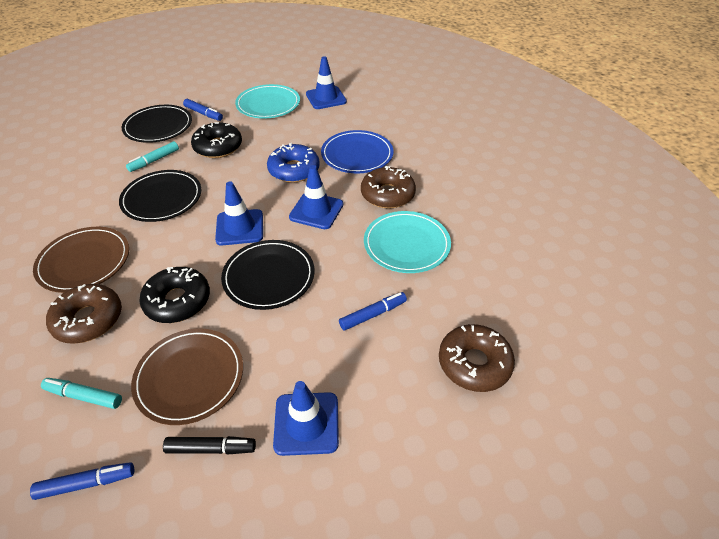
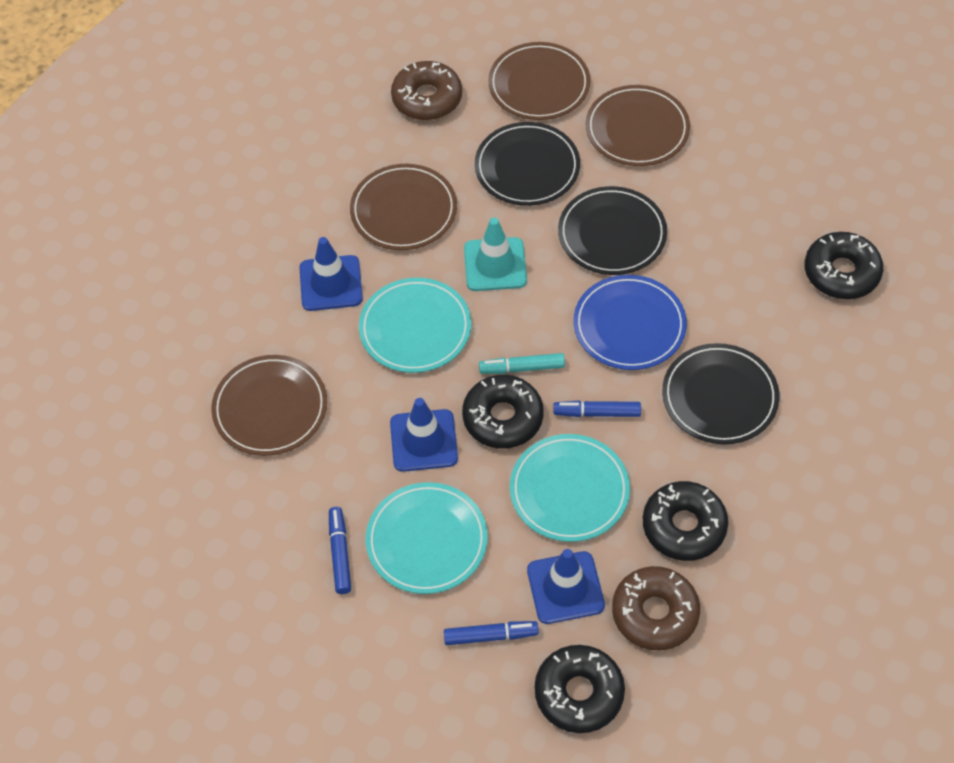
black donut: [139,267,210,323] [191,122,242,158] = 2 -> [462,375,544,449] [535,645,625,733] [643,481,728,561] [804,232,883,299] = 4
black marker: [163,436,256,455] = 1 -> none = 0
blue donut: [267,143,320,183] = 1 -> none = 0
blue traffic cone: [215,182,263,245] [273,381,339,456] [289,165,343,229] [306,56,347,109] = 4 -> [299,237,363,311] [390,398,458,472] [527,549,605,624] = 3
brown donut: [46,284,122,344] [361,166,416,209] [439,324,515,392] = 3 -> [391,61,462,120] [612,566,700,651] = 2
brown plate: [33,227,129,293] [131,329,243,425] = 2 -> [211,355,327,456] [350,164,457,250] [488,42,590,120] [586,85,690,166] = 4
turquoise marker: [41,378,122,409] [126,141,179,172] = 2 -> [479,353,565,374] = 1
turquoise plate: [235,84,300,118] [364,211,451,273] = 2 -> [359,278,471,373] [366,482,488,594] [510,434,630,542] = 3
turquoise traffic cone: none = 0 -> [464,218,527,291] = 1

